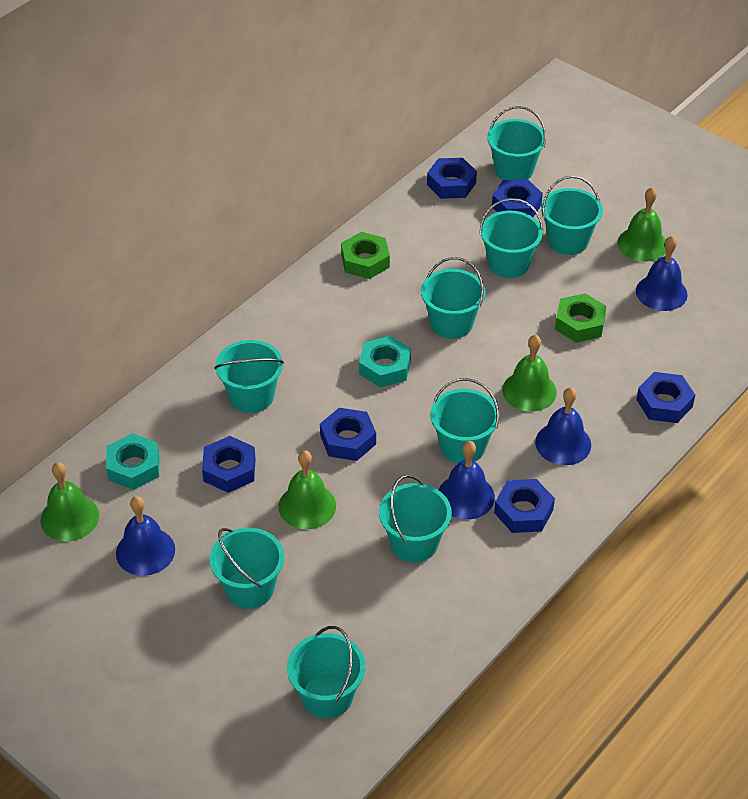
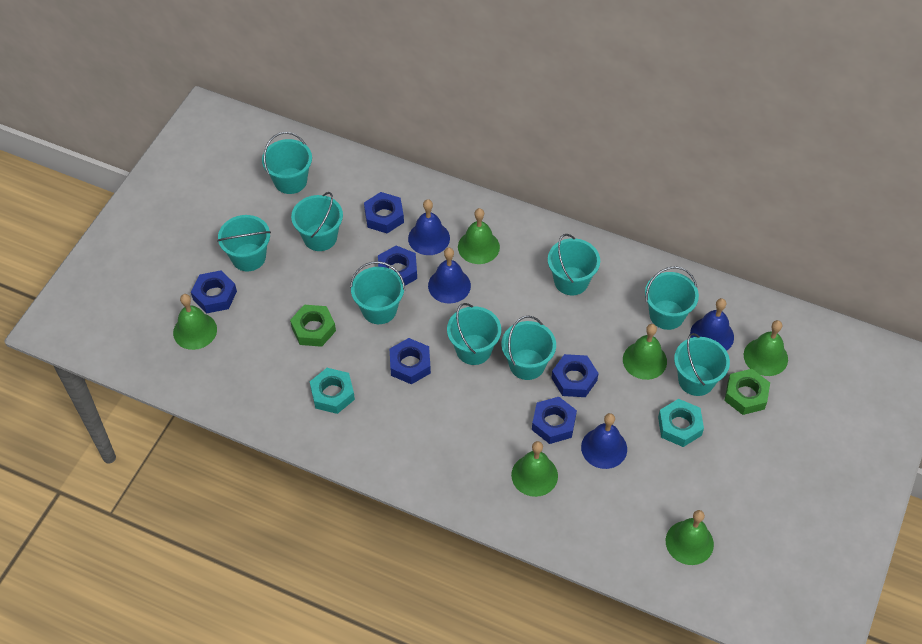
green bell: [40,462,99,541] [278,451,336,529] [502,334,557,412] [618,187,666,261] = 4 -> [173,294,217,350] [458,208,500,264] [511,441,558,497] [623,324,667,380] [666,510,714,565] [744,320,788,376] = 6

